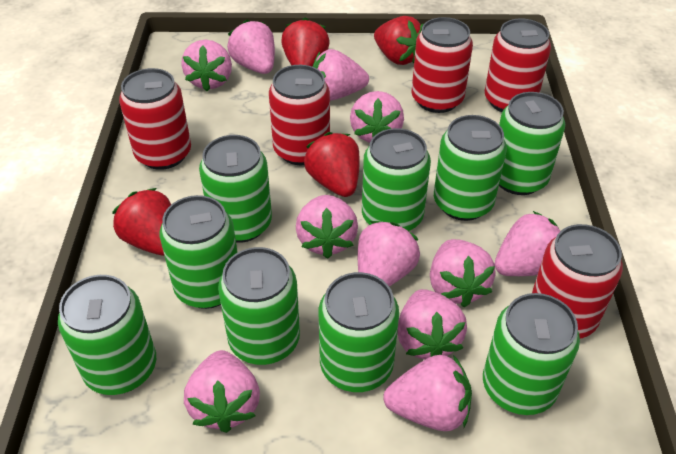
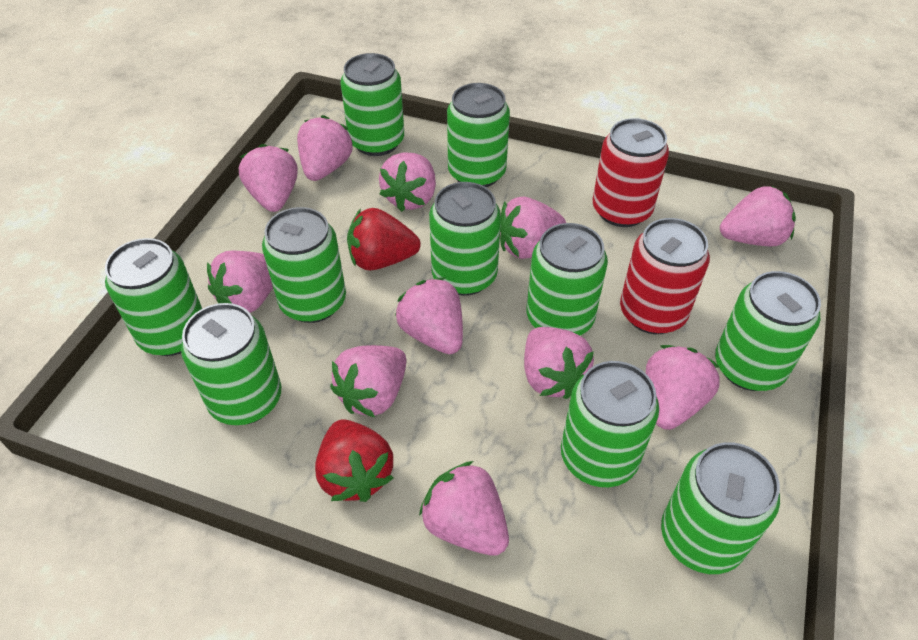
green can: [58,275,156,395] [159,195,238,309] [199,135,272,243] [218,247,300,365] [319,272,399,392] [362,128,431,231] [434,115,507,221] [483,293,580,415] [499,92,565,195] = 9 -> [105,238,202,356] [181,303,281,425] [262,207,346,323] [341,53,404,156] [429,182,501,296] [447,83,510,187] [527,223,608,336] [561,361,659,487] [661,442,780,574] [715,271,821,391] = 10
red can: [119,68,191,170] [269,65,330,165] [411,17,473,113] [485,18,551,112] [532,224,623,339] = 5 -> [593,118,669,227] [620,218,710,334] = 2
red strawberry: [112,188,171,256] [281,18,330,67] [304,132,360,197] [374,16,423,65] = 4 -> [315,419,394,502] [347,208,420,270] = 2

